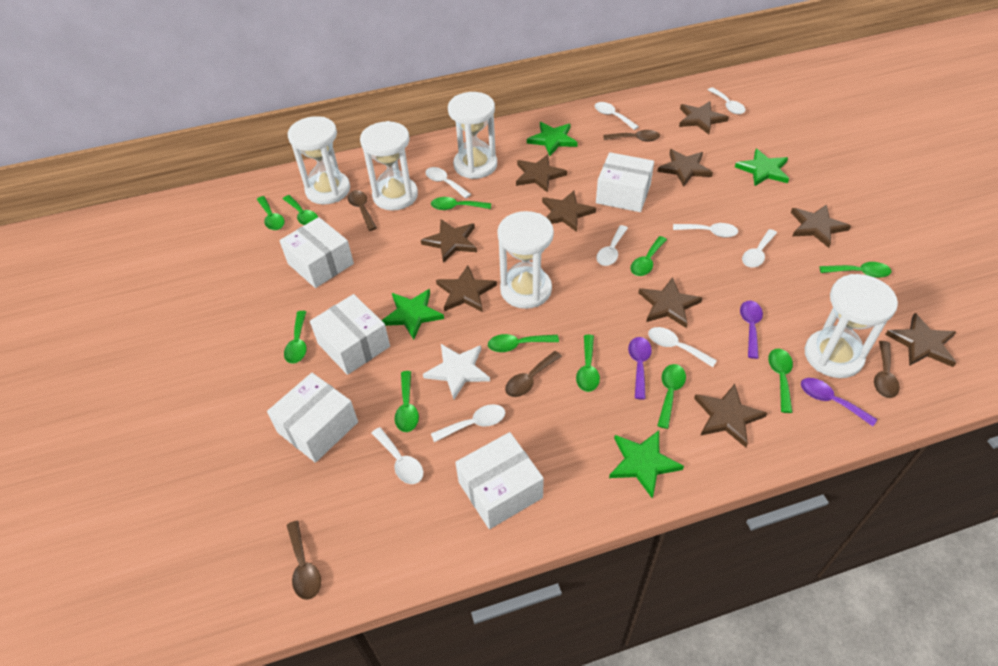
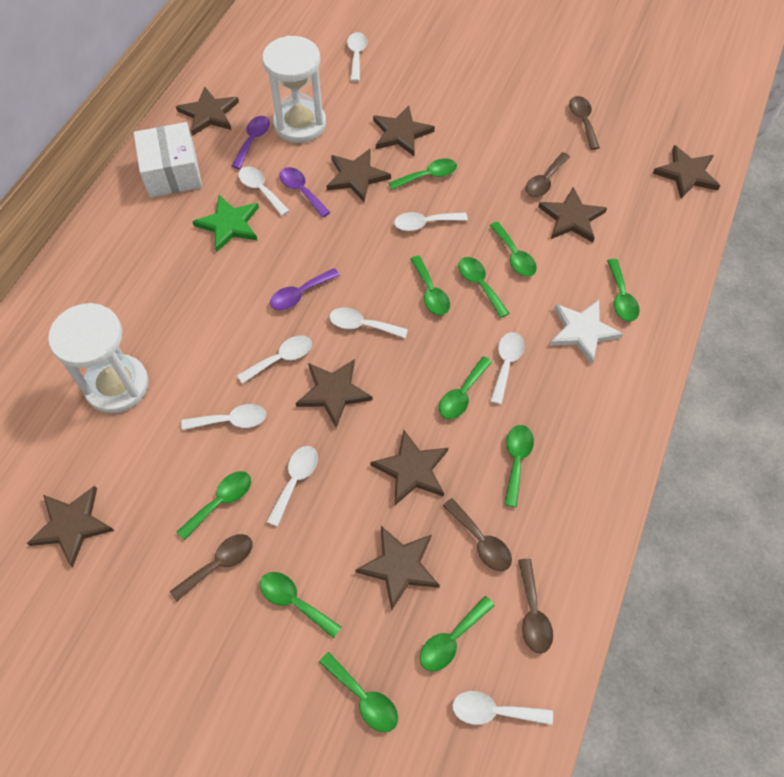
brown star: [421,219,477,263] [436,265,497,312] [516,154,567,193] [542,191,596,232] [638,277,702,328] [657,149,713,187] [679,101,729,134] [694,384,767,448] [791,205,851,248] [885,313,956,367] = 10 -> [27,486,114,567] [176,86,239,136] [296,359,373,428] [326,149,391,202] [355,526,440,610] [370,430,448,505] [373,106,435,156] [539,187,607,242] [653,145,720,198] = 9
green star: [381,289,444,340] [527,122,578,156] [609,430,684,499] [735,149,789,186] = 4 -> [192,195,259,252] = 1
white box: [267,373,358,463] [279,217,354,288] [310,294,390,375] [455,432,544,529] [596,152,654,212] = 5 -> [134,122,202,198] = 1
white hourglass: [288,116,350,204] [360,121,418,210] [448,92,497,179] [497,211,554,309] [805,274,898,378] = 5 -> [48,303,149,413] [262,36,326,143] = 2

